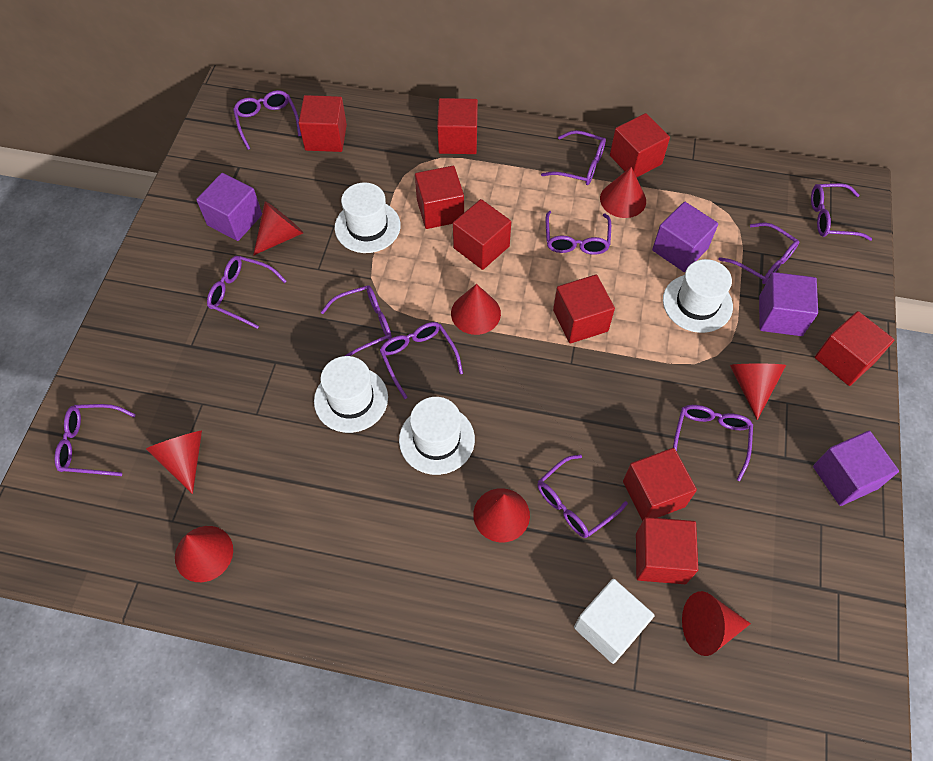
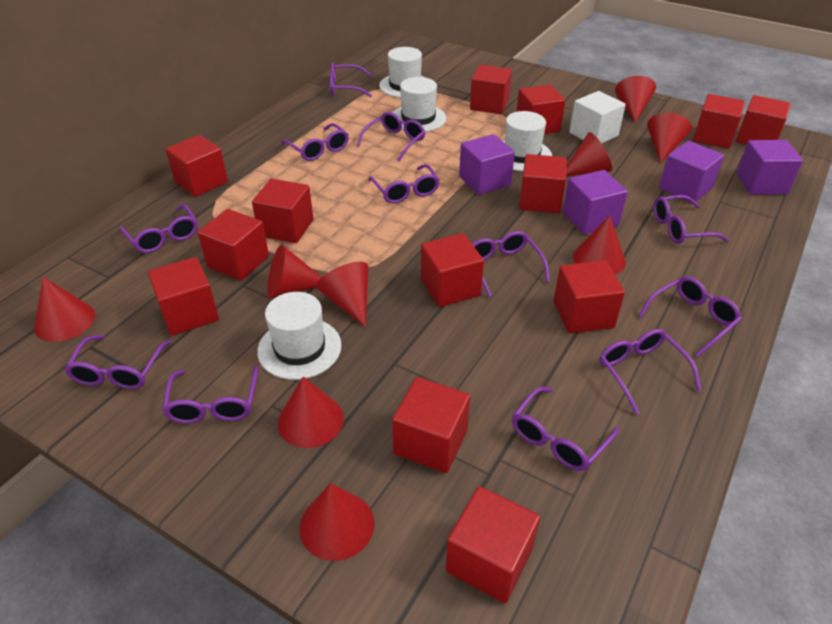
purple glasses: [54,404,136,476] [207,256,287,329] [233,90,301,150] [321,285,392,356] [380,322,463,399] [537,454,628,538] [541,130,606,185] [546,211,611,255] [673,405,753,481] [718,223,799,284] [811,183,872,241] = 11 -> [64,335,171,389] [119,204,198,253] [162,366,258,424] [281,123,349,161] [330,62,372,97] [357,112,425,161] [368,164,440,204] [472,231,550,297] [512,387,619,471] [599,329,701,415] [639,276,742,357] [653,195,729,244] = 12
red cone: [146,431,202,494] [175,526,233,582] [253,201,304,255] [451,284,501,335] [473,488,530,542] [600,167,646,218] [682,591,751,656] [730,364,786,420] = 8 -> [34,277,95,342] [267,245,321,299] [278,376,344,448] [299,483,374,561] [316,262,369,327] [566,132,612,176] [573,216,626,274] [615,76,656,122] [647,113,692,163] = 9
red cube: [299,95,347,152] [415,166,464,229] [437,98,478,154] [453,199,511,270] [553,275,615,343] [610,113,670,177] [623,448,697,521] [636,517,698,584] [815,311,894,386] = 9 -> [148,257,219,336] [165,135,228,197] [198,209,269,281] [252,179,314,243] [392,377,470,473] [421,233,484,307] [446,486,540,603] [470,65,512,114] [516,85,565,134] [519,154,567,213] [553,260,625,334] [693,94,745,149] [736,95,791,145] = 13

